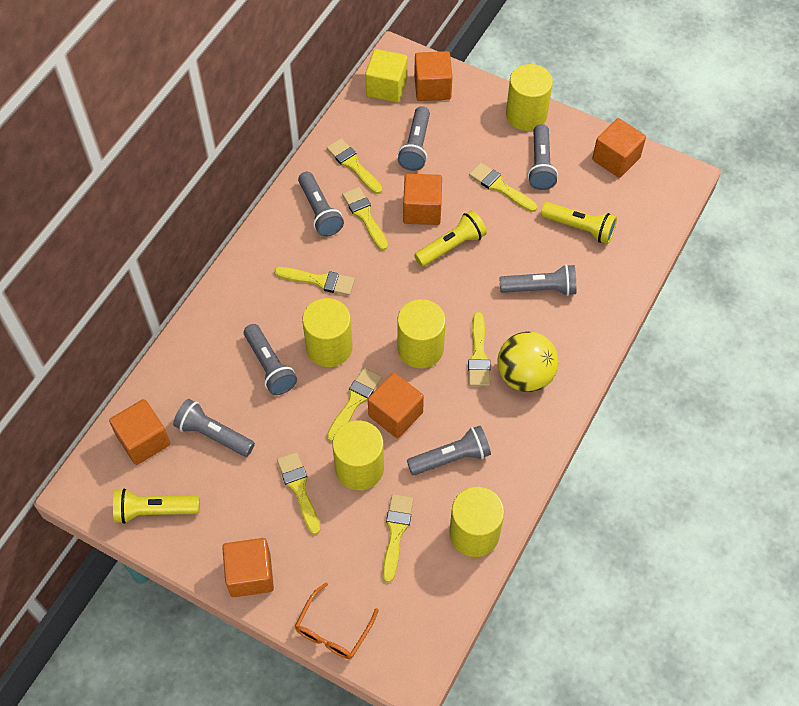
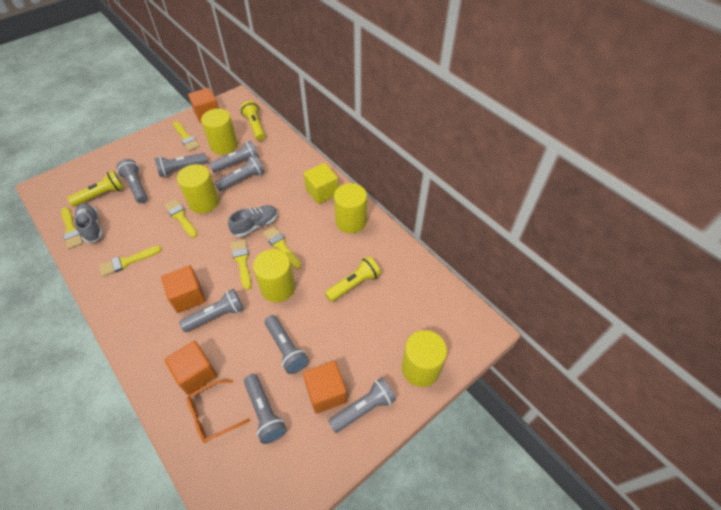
grey flashlight: [173,399,255,457] [244,324,297,395] [298,172,344,237] [398,106,430,171] [407,426,491,475] [499,264,577,296] [528,124,558,190] = 7 -> [117,159,148,204] [154,153,207,177] [179,289,244,332] [209,141,259,172] [214,156,265,191] [244,374,287,444] [265,315,309,374] [328,378,396,433] = 8
grey shoe: none = 0 -> [74,204,103,243] [228,205,278,237] = 2
orange cube: [109,399,170,465] [222,538,274,597] [368,373,424,438] [403,174,442,225] [414,51,453,101] [592,118,646,178] = 6 -> [161,265,206,313] [164,341,217,395] [188,88,219,123] [303,361,347,414] = 4
yellow ball: [497,331,559,392] = 1 -> none = 0
yellow brush: [274,267,355,295] [277,452,320,535] [327,138,382,194] [327,368,382,442] [342,187,388,251] [383,494,414,582] [468,312,490,386] [469,163,537,212] = 8 -> [61,207,83,249] [99,246,162,277] [164,199,197,238] [173,121,200,151] [231,239,251,290] [263,226,302,269] = 6

